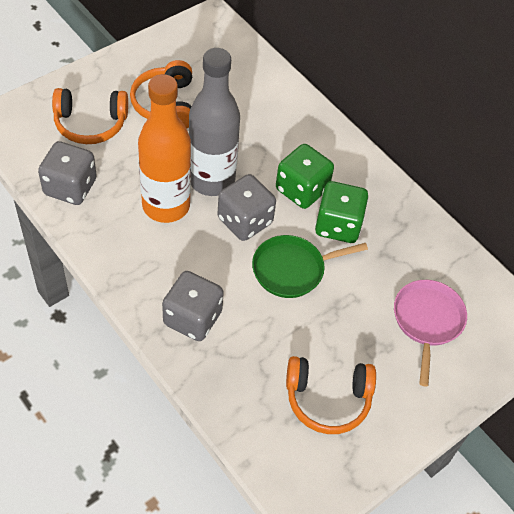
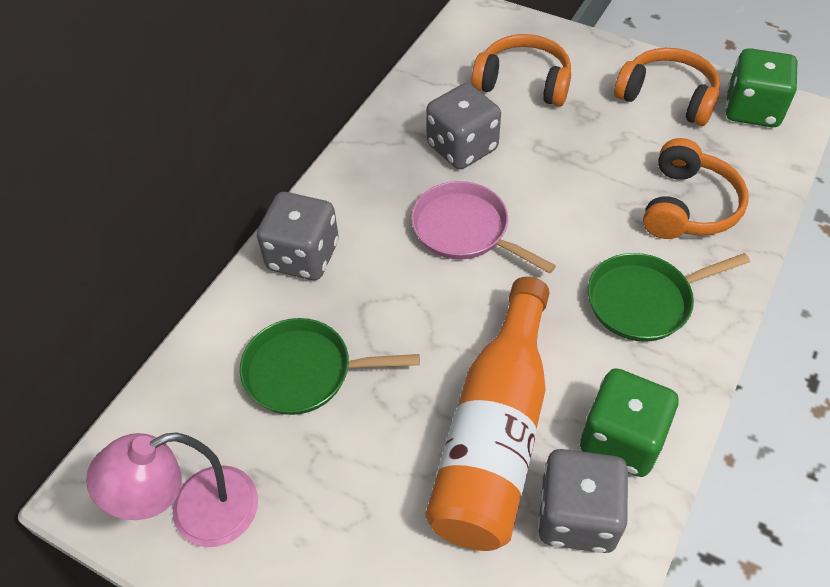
green pan: [252,235,368,298] = 1 -> [240,318,420,415] [588,253,750,342] = 2
grey bottle: [189,48,240,196] = 1 -> none = 0
pink lamp: none = 0 -> [86,433,258,547] = 1

